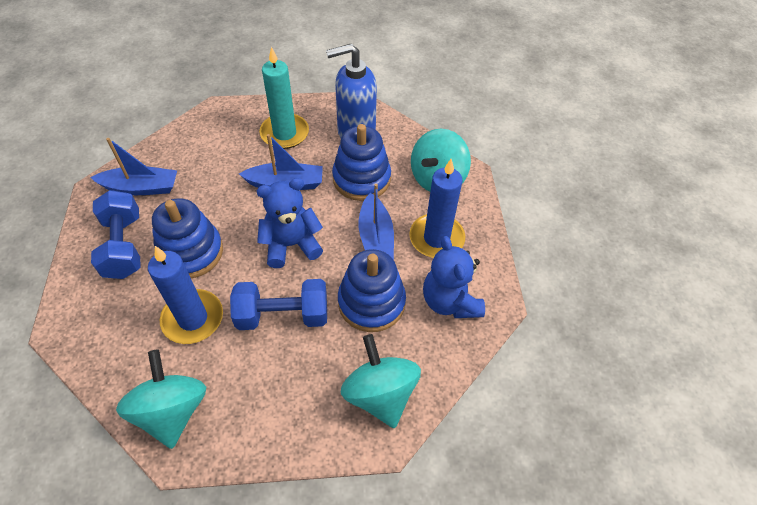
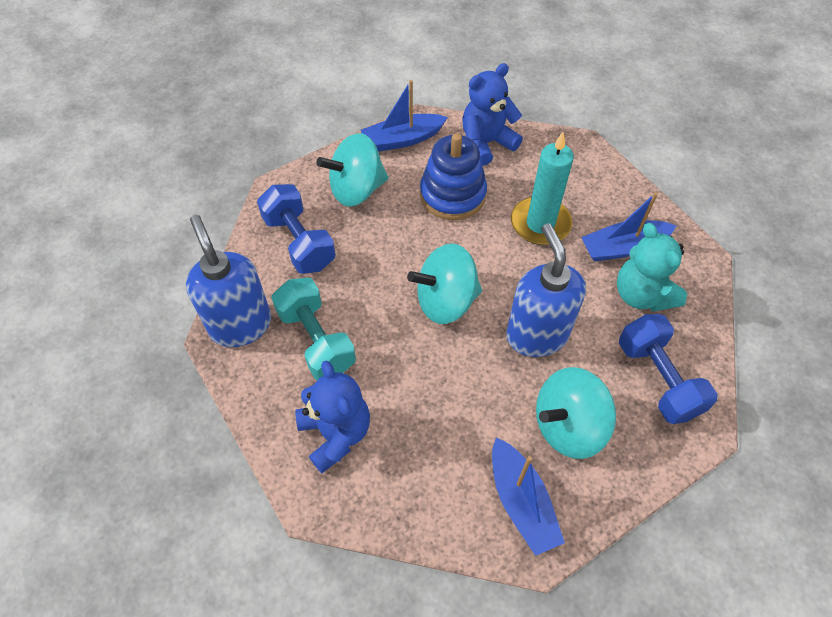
blue candle: [148,246,223,344] [409,159,465,258] = 2 -> none = 0
blue soap dispenser: [326,44,377,138] = 1 -> [186,215,271,347] [506,223,586,357] = 2
blue stacking toy: [152,198,223,278] [332,124,391,201] [338,249,406,332] = 3 -> [420,133,487,220] = 1
turquoise dumbbell: none = 0 -> [271,278,356,380] = 1
turquoise teddy bear: none = 0 -> [617,223,687,311] = 1

